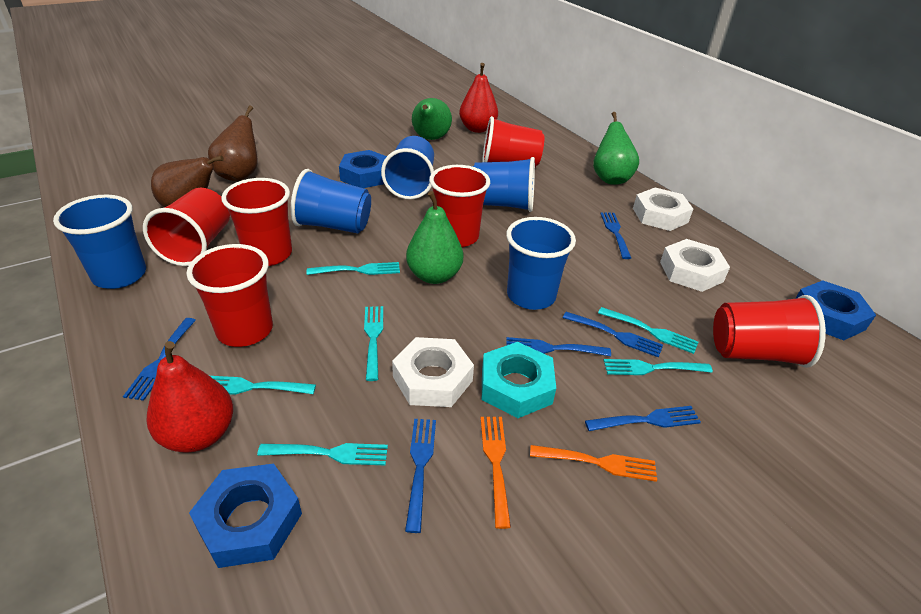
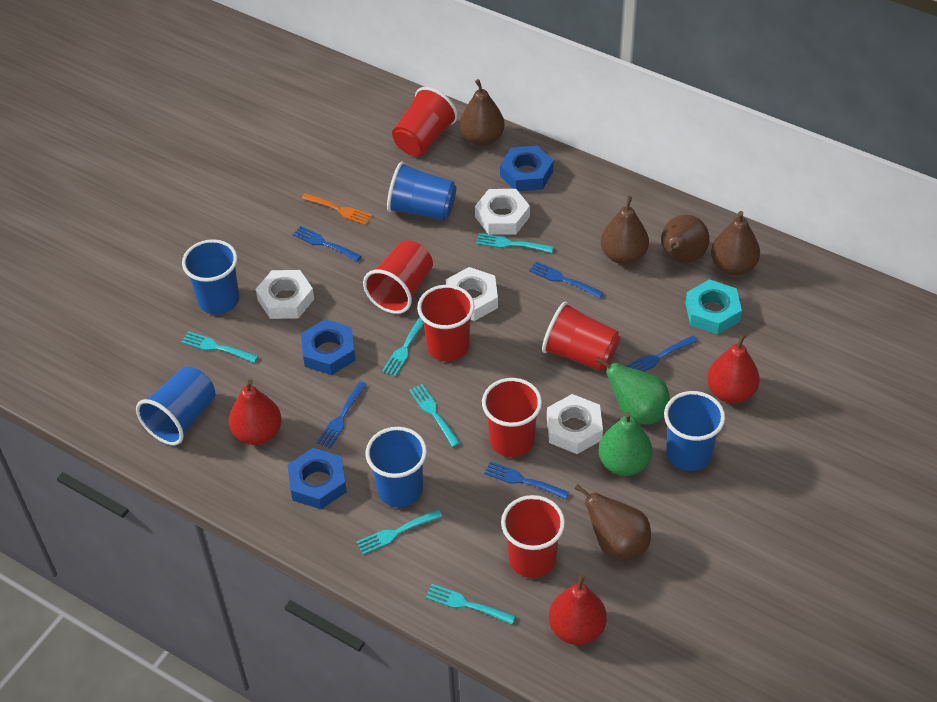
blue fork: [123,318,196,401] [405,419,436,533] [506,337,611,356] [563,312,663,358] [585,406,701,431] [600,212,631,259] = 6 -> [292,226,361,261] [317,381,367,449] [484,461,569,500] [529,261,604,298] [626,335,698,372] = 5
brown pear: [151,155,224,207] [208,105,258,181] = 2 -> [460,79,505,146] [574,484,651,561] [601,196,649,265] [661,215,709,263] [711,211,760,276] = 5
green pear: [406,191,463,284] [412,98,452,140] [593,112,639,185] = 3 -> [596,357,670,424] [598,412,652,476] = 2
orange fork: [481,417,511,529] [530,445,657,482] = 2 -> [301,193,372,225] = 1
red pear: [147,341,233,453] [459,63,498,133] = 2 -> [229,379,282,445] [549,574,607,645] [707,334,760,403] = 3
white nut: [392,337,474,407] [633,187,693,231] [660,239,730,292] = 3 -> [256,270,314,319] [446,267,498,321] [475,189,530,235] [547,394,603,454] = 4

